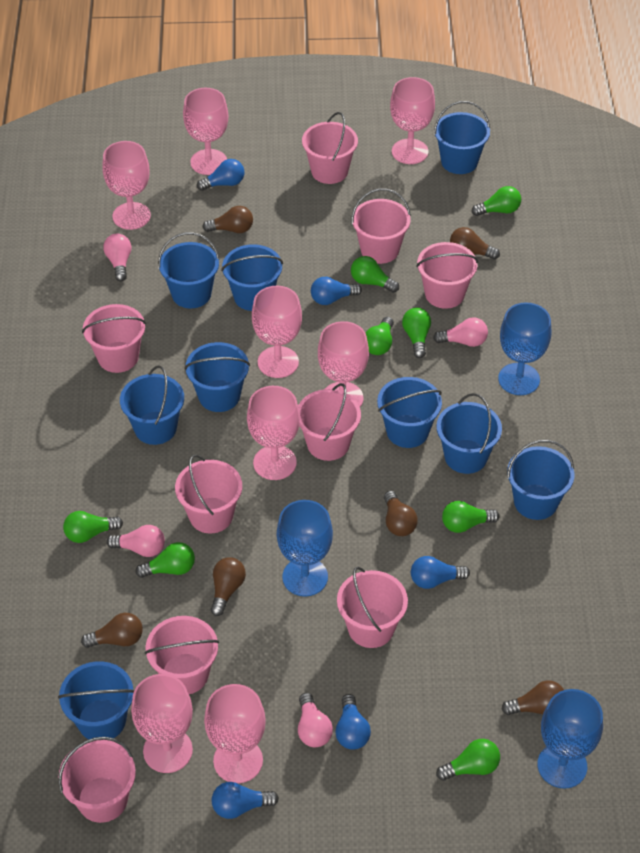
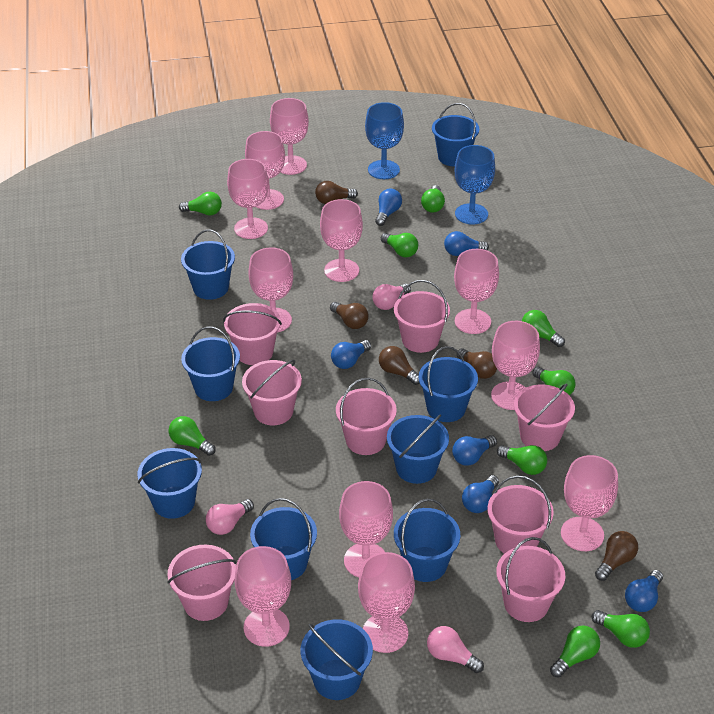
blue goblet: [277,500,333,597] [498,302,551,395] [537,689,603,789] = 3 -> [365,102,404,179] [455,145,495,225] = 2
blue light bulb: [197,159,244,191] [212,782,279,819] [311,277,362,305] [335,694,371,750] [411,556,470,589] = 5 -> [331,340,371,369] [375,188,402,226] [444,231,489,256] [452,435,497,466] [462,475,499,513] [625,570,663,612] = 6
brown light bulb: [81,613,143,648] [203,206,253,233] [211,557,246,616] [384,491,418,536] [450,227,500,260] [501,680,564,715] = 6 -> [315,181,358,204] [330,302,369,329] [379,346,420,385] [457,348,497,379] [595,531,638,581] = 5
green light bulb: [63,511,123,543] [135,542,195,578] [351,256,399,293] [365,317,394,355] [402,308,431,358] [436,739,500,781] [442,501,499,533] [472,186,521,216] = 8 -> [169,416,216,456] [179,192,222,215] [381,233,418,257] [421,185,445,213] [497,445,547,475] [522,310,565,347] [532,367,576,395] [550,625,600,678] [592,610,650,648] = 9
pink bucket: [59,737,136,823] [82,304,146,373] [144,616,219,694] [175,454,242,534] [298,383,361,461] [302,112,358,184] [337,567,408,648] [351,188,411,264] [416,242,478,309] = 9 -> [167,545,236,621] [223,303,282,365] [242,359,302,425] [336,378,397,455] [394,280,450,353] [487,476,554,554] [496,537,565,622] [514,383,575,451] = 8
pink goblet: [102,141,151,230] [131,674,193,773] [183,88,228,175] [204,684,266,783] [247,386,300,480] [252,286,302,378] [318,321,369,407] [390,77,435,164] = 8 -> [227,159,269,239] [234,546,291,647] [245,131,285,210] [248,247,293,333] [270,98,309,175] [320,199,363,282] [339,481,393,577] [358,552,415,653] [454,249,499,334] [491,321,540,410] [561,455,618,551] = 11
pink light bulb: [103,233,132,281] [107,525,165,557] [298,693,333,747] [433,317,488,347] = 4 -> [206,499,254,535] [373,284,411,310] [427,626,484,673] = 3

